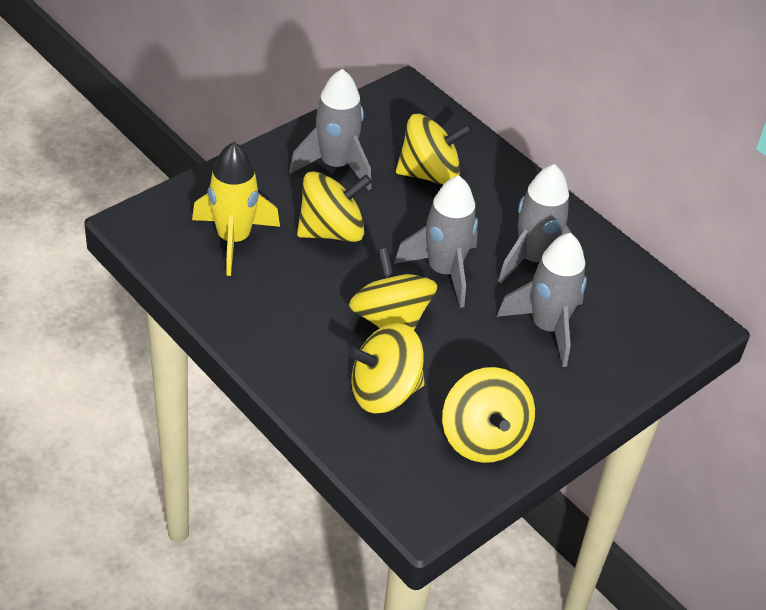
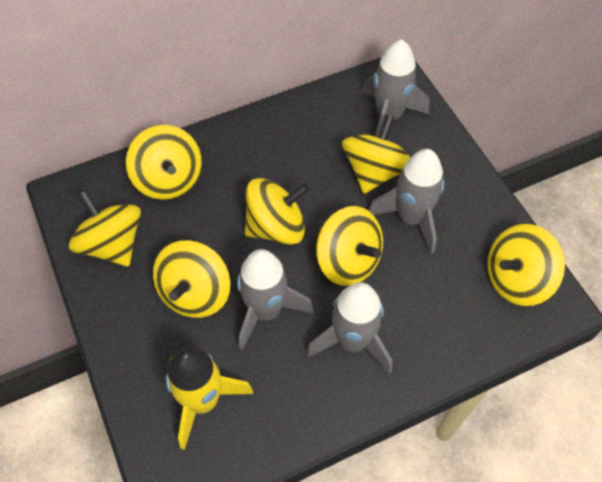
yellow spinning top: [297,171,372,242] [347,323,425,413] [349,248,437,330] [396,114,472,185] [442,367,535,463] = 5 -> [69,190,141,266] [126,125,201,200] [153,240,230,318] [245,178,309,245] [316,206,383,286] [342,114,411,194] [487,224,565,306] = 7

